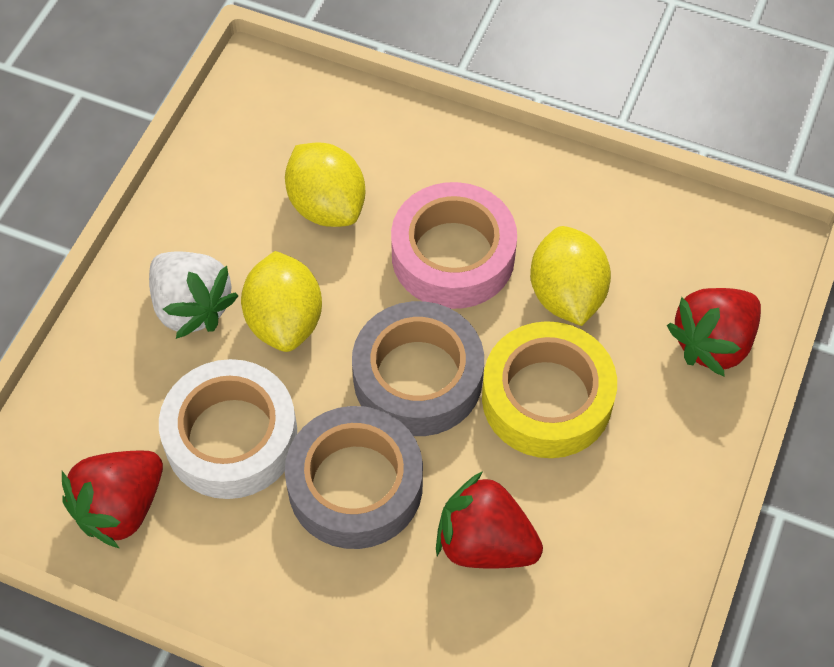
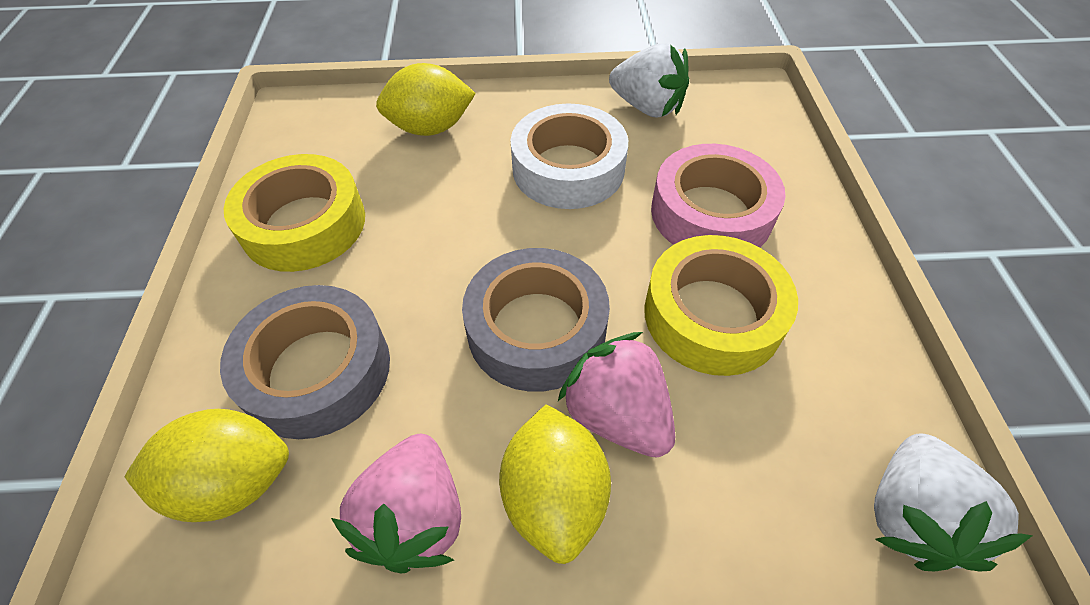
pink strawberry: none = 0 -> [331,434,461,574] [558,332,675,458] = 2
red strawberry: [62,451,163,549] [436,471,543,569] [667,288,761,377] = 3 -> none = 0
white strawberry: [149,252,239,339] = 1 -> [609,43,689,118] [874,433,1033,572] = 2
yellow tape: [482,321,617,458] = 1 -> [224,154,365,272] [644,235,798,376] = 2

